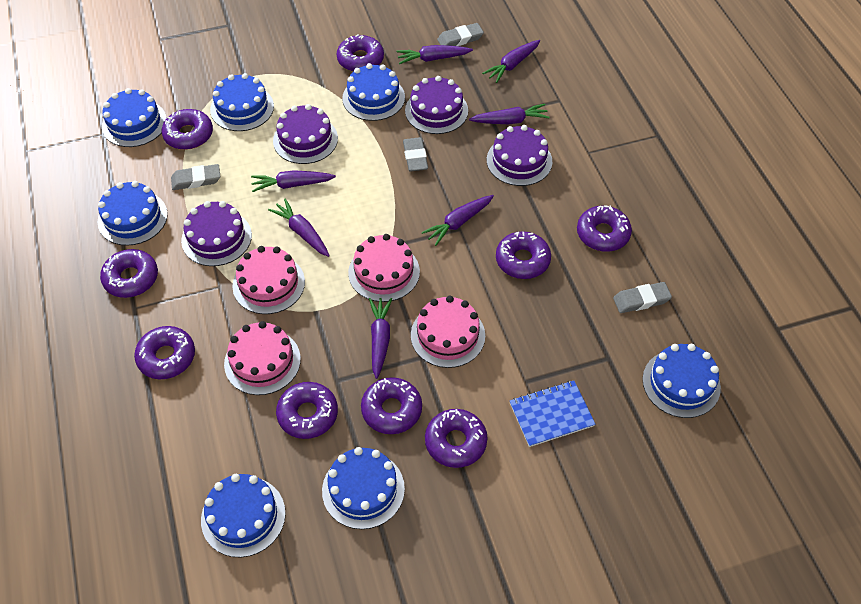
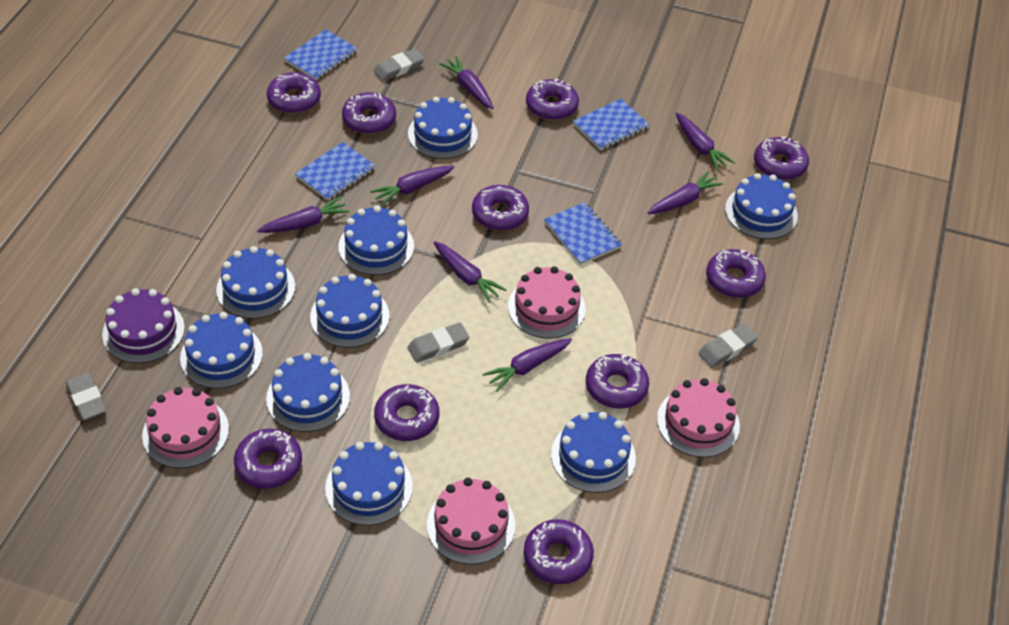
blue cake: [98,181,168,246] [102,88,167,147] [201,474,286,557] [210,73,274,131] [322,447,405,529] [342,63,405,121] [643,344,721,418] = 7 -> [180,312,263,389] [216,246,295,319] [266,353,350,432] [310,274,389,348] [325,442,413,526] [338,206,414,275] [408,97,478,159] [551,412,636,493] [725,173,798,239] = 9
blue notebook: [510,381,596,447] = 1 -> [284,29,358,80] [295,142,376,201] [544,202,622,265] [573,99,650,150] = 4
purple cake: [181,201,252,266] [273,104,338,164] [405,76,468,134] [487,125,552,186] = 4 -> [102,288,185,363] = 1
purple donut: [100,249,158,298] [134,326,195,379] [162,109,213,150] [276,382,338,439] [337,34,384,72] [361,377,422,434] [425,409,488,468] [496,231,551,279] [577,205,632,252] = 9 -> [234,429,302,489] [267,72,321,113] [342,92,396,134] [374,384,439,441] [472,185,529,231] [524,519,594,584] [526,79,579,120] [586,354,649,409] [706,249,766,298] [754,137,809,180] = 10

